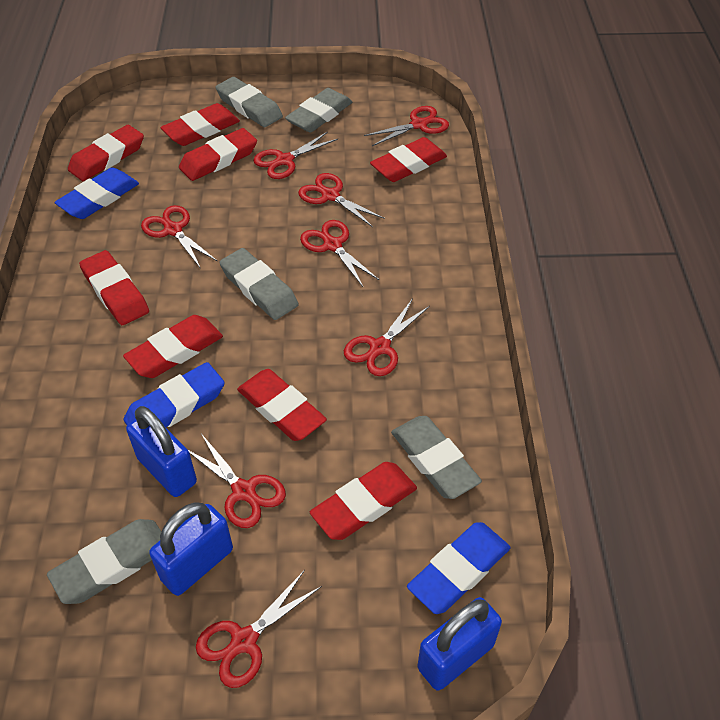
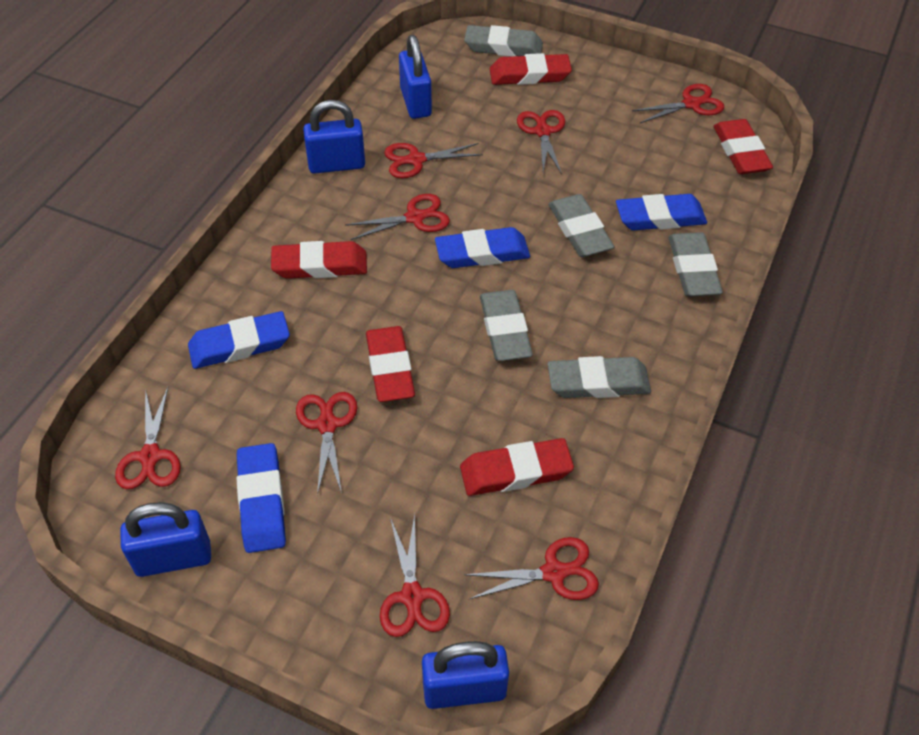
blue eraser: [54,167,139,219] [124,362,225,427] [407,522,511,614] = 3 -> [188,311,290,369] [237,443,286,553] [435,227,530,268] [616,194,707,230] = 4
blue padlock: [126,406,197,497] [149,502,233,596] [417,597,502,691] = 3 -> [120,502,211,577] [303,100,365,174] [399,35,432,119] [422,641,509,709] = 4
red eraser: [68,125,144,181] [79,250,149,325] [123,315,223,378] [160,103,240,146] [179,128,257,181] [237,369,327,441] [310,462,417,540] [370,137,447,182] = 8 -> [271,241,367,279] [366,326,415,402] [460,438,574,496] [490,53,572,85] [714,119,773,174] = 5

